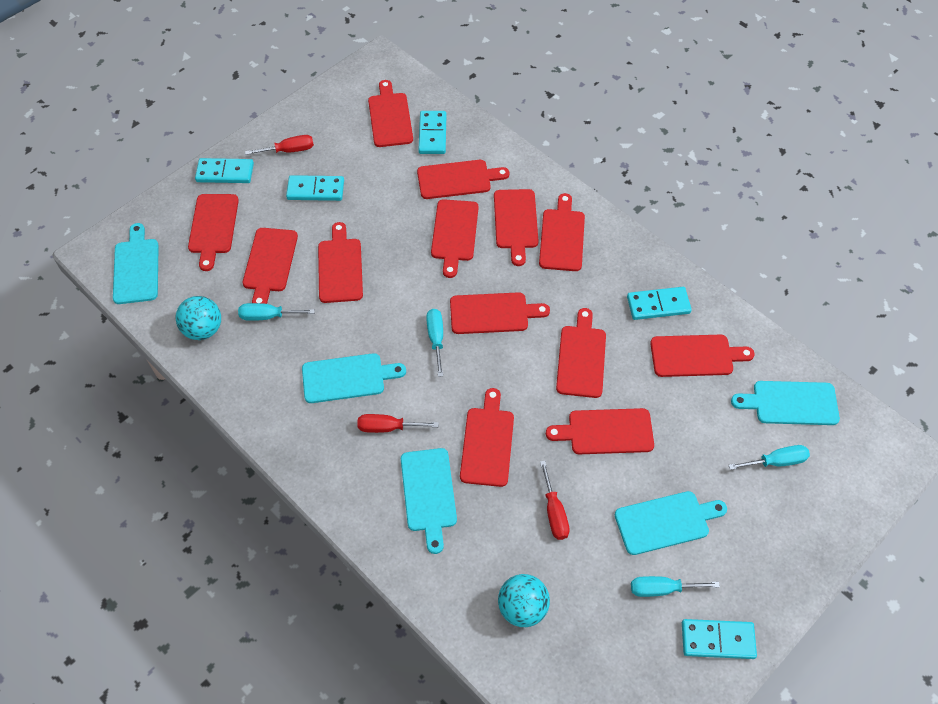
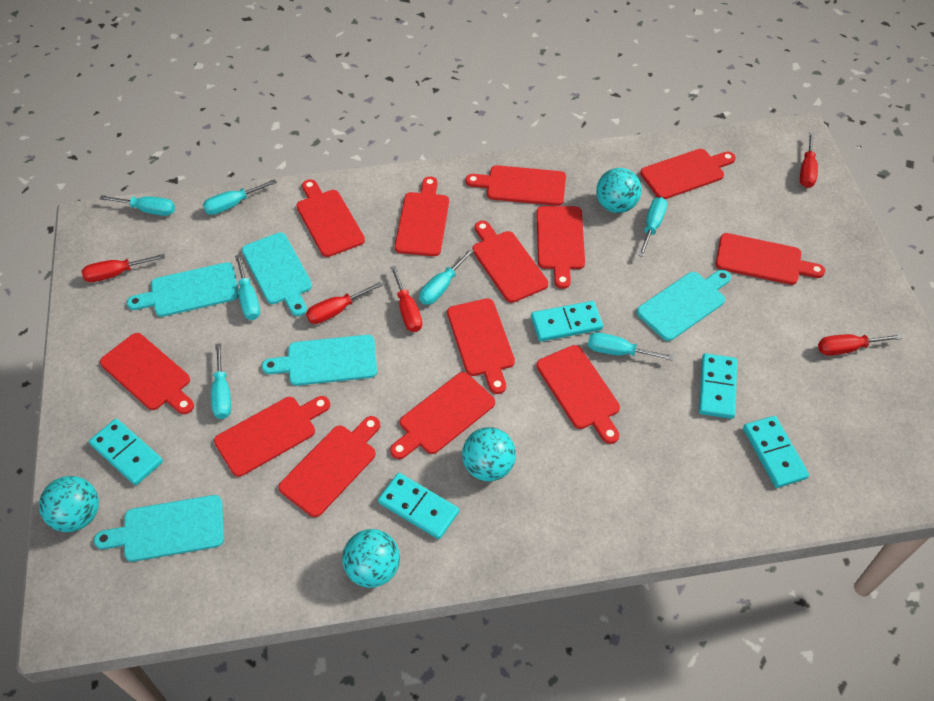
red screwdriver: [245,135,314,155] [357,414,439,433] [540,461,570,540] = 3 -> [82,254,165,282] [306,282,383,324] [390,266,422,332] [800,132,818,188] [818,334,903,356] = 5
turquoise ball: [175,296,221,340] [498,574,550,627] = 2 -> [39,476,99,532] [342,529,400,588] [462,427,516,481] [596,168,642,213] = 4
turquoise screwdriver: [238,303,315,321] [426,309,443,377] [631,576,720,597] [729,445,810,470] = 4 -> [99,195,175,216] [203,179,277,215] [211,343,231,419] [235,255,260,320] [419,248,474,305] [588,332,674,361] [638,197,667,257] = 7

